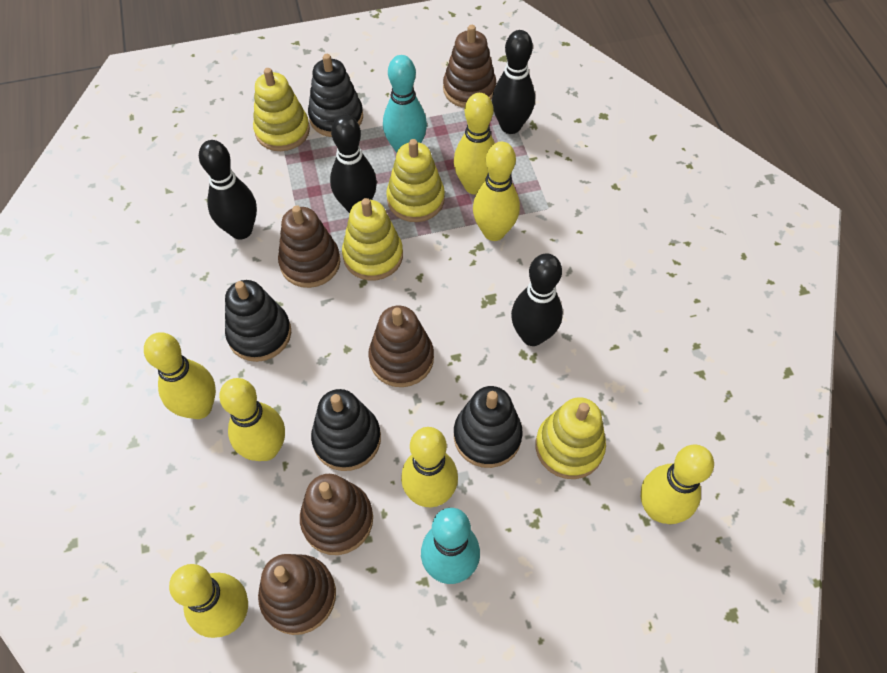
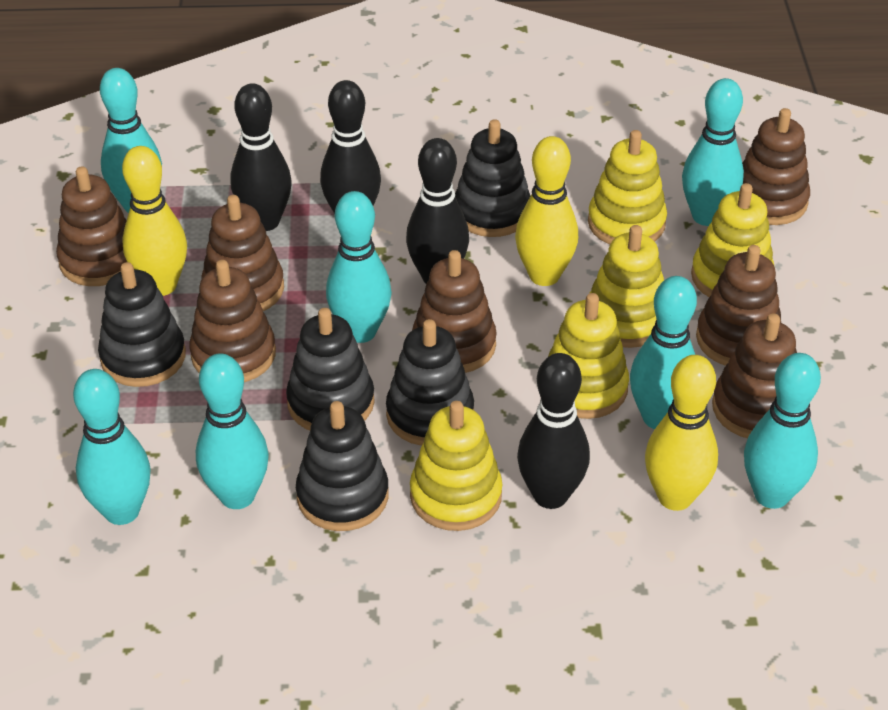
black stacking toy: [225,280,291,362] [308,54,363,137] [311,389,381,471] [454,386,523,468] = 4 -> [98,262,186,387] [286,308,375,430] [296,401,389,531] [386,319,474,446] [455,119,530,237] = 5
brown stacking toy: [258,554,336,635] [278,205,340,288] [300,474,373,555] [368,306,434,387] [443,25,496,108] = 5 -> [56,166,127,286] [189,260,276,382] [201,195,284,311] [412,250,497,373] [696,245,781,366] [712,314,797,438] [742,108,810,225] = 7
turquoise bowling pin: [383,55,427,153] [421,508,480,584] = 2 -> [73,369,151,525] [100,68,162,213] [196,353,269,509] [326,191,392,343] [630,276,697,429] [682,78,744,226] [744,353,821,509] = 7
yellow bowling pin: [144,332,216,419] [169,564,248,638] [219,378,285,461] [401,427,458,507] [454,93,495,195] [473,141,520,241] [641,445,714,524] = 7 -> [122,146,187,296] [515,136,578,286] [645,355,718,511] = 3
yellow stacking toy: [253,68,310,151] [342,198,403,281] [387,139,445,222] [536,397,606,479] = 4 -> [410,401,502,531] [548,293,629,419] [588,130,667,244] [590,225,664,348] [691,183,774,297] = 5

